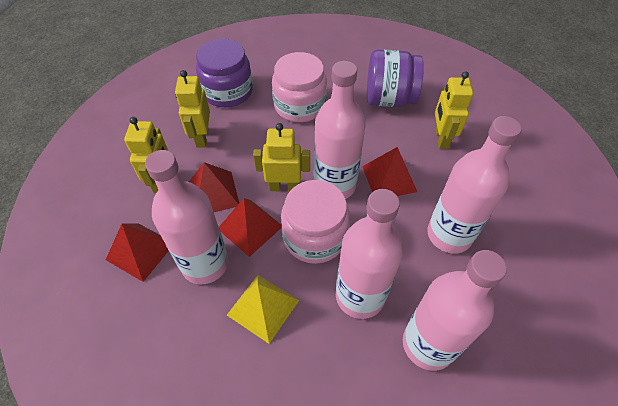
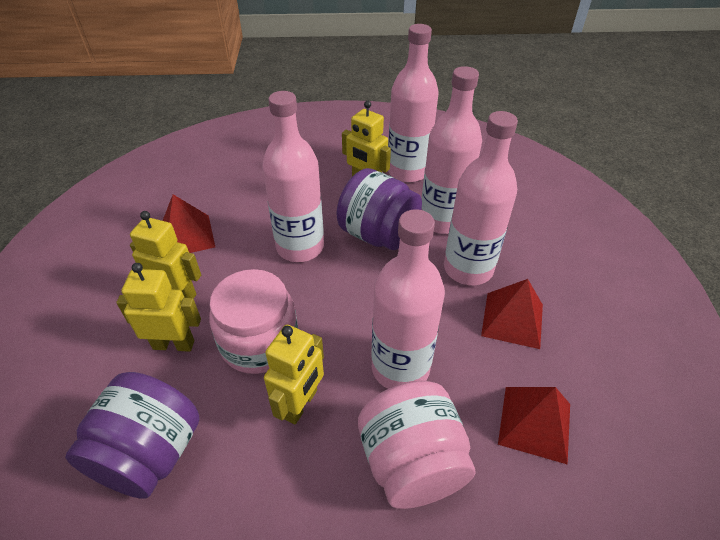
red pyramid: [106,223,169,282] [189,162,239,212] [219,198,281,257] [362,147,417,196] = 4 -> [163,194,215,253] [481,279,543,349] [498,387,570,465] = 3
yellow pyramid: [227,275,299,344] = 1 -> none = 0

